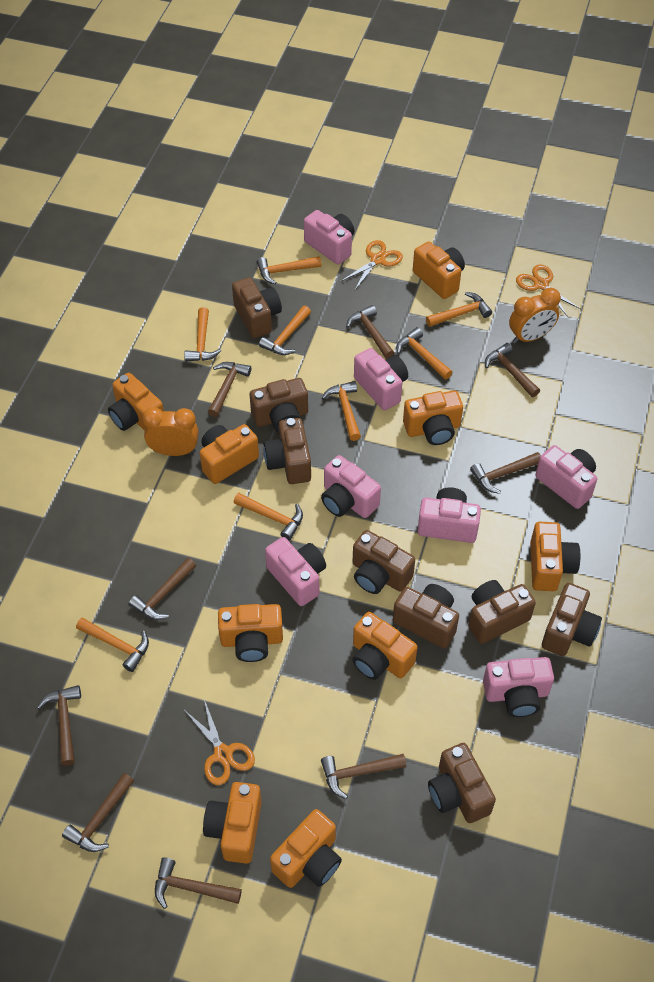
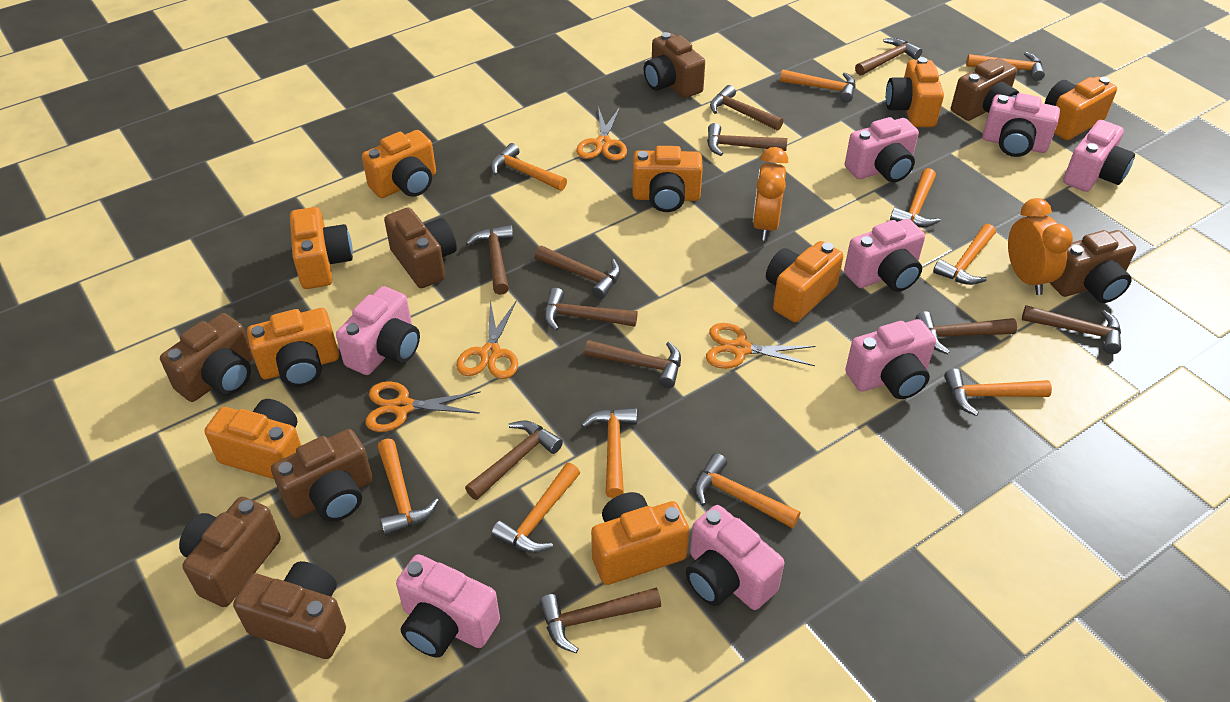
brown hammer: [37,685,81,766] [62,773,134,852] [129,558,196,620] [155,857,242,909] [208,362,251,417] [321,754,406,799] [346,305,394,359] [470,452,541,494] [485,343,540,397] = 9 -> [465,421,563,500] [466,225,513,295] [535,246,621,299] [539,588,661,653] [544,288,638,331] [584,340,681,388] [707,123,787,156] [710,85,783,131] [855,38,922,76] [916,311,1017,354] [1022,305,1121,354] = 11
orange hammer: [76,617,149,672] [184,307,221,362] [233,493,303,541] [257,256,321,284] [259,306,311,355] [322,381,361,441] [396,327,453,379] [426,292,492,327] = 8 -> [378,438,439,536] [491,143,567,191] [491,463,580,553] [581,408,637,498] [694,453,800,528] [780,70,855,103] [890,168,941,227] [933,224,996,285] [944,369,1052,416] [966,52,1045,81] = 10
orange scissors: [184,699,255,785] [340,240,403,291] [516,264,581,317] = 3 -> [365,381,481,432] [456,300,518,379] [576,106,627,161] [706,323,816,369] = 4
pink camera: [265,537,326,606] [304,210,354,265] [321,455,381,518] [354,348,408,410] [417,487,481,543] [483,657,554,717] [535,445,597,509] = 7 -> [336,286,420,375] [396,554,500,658] [686,505,784,610] [844,219,925,292] [845,117,919,182] [845,319,936,399] [982,93,1060,157] [1063,120,1135,192] = 8

